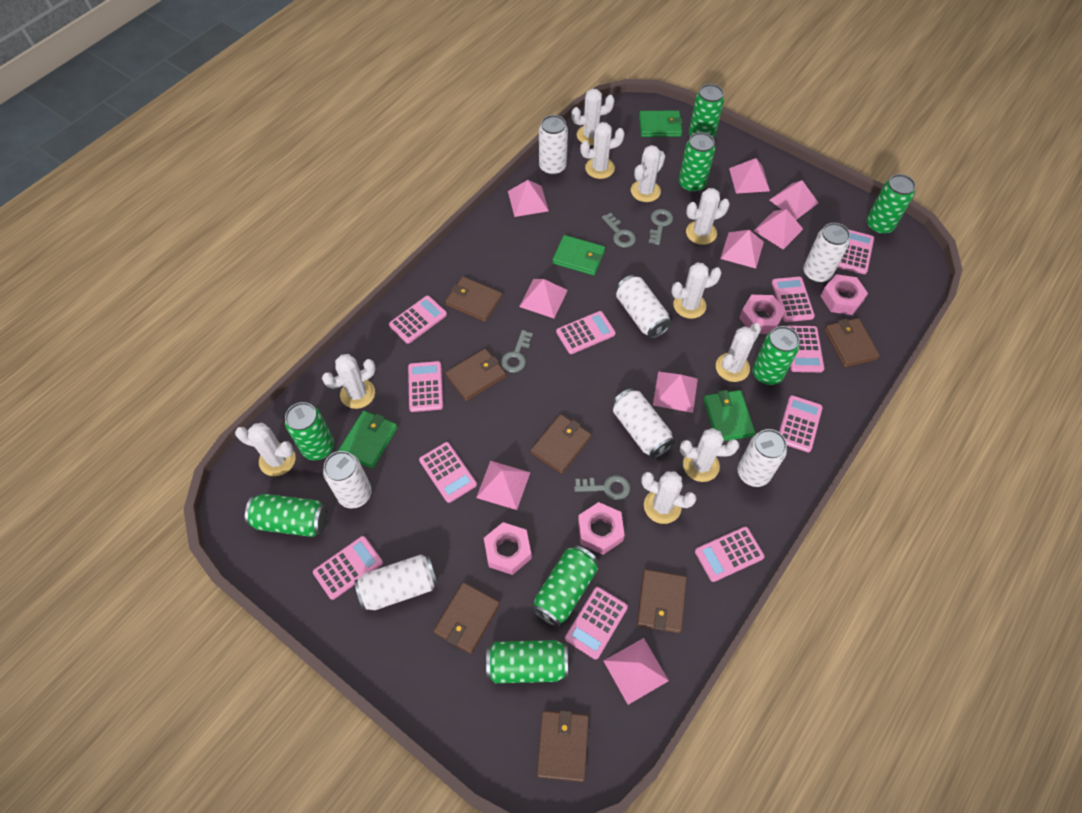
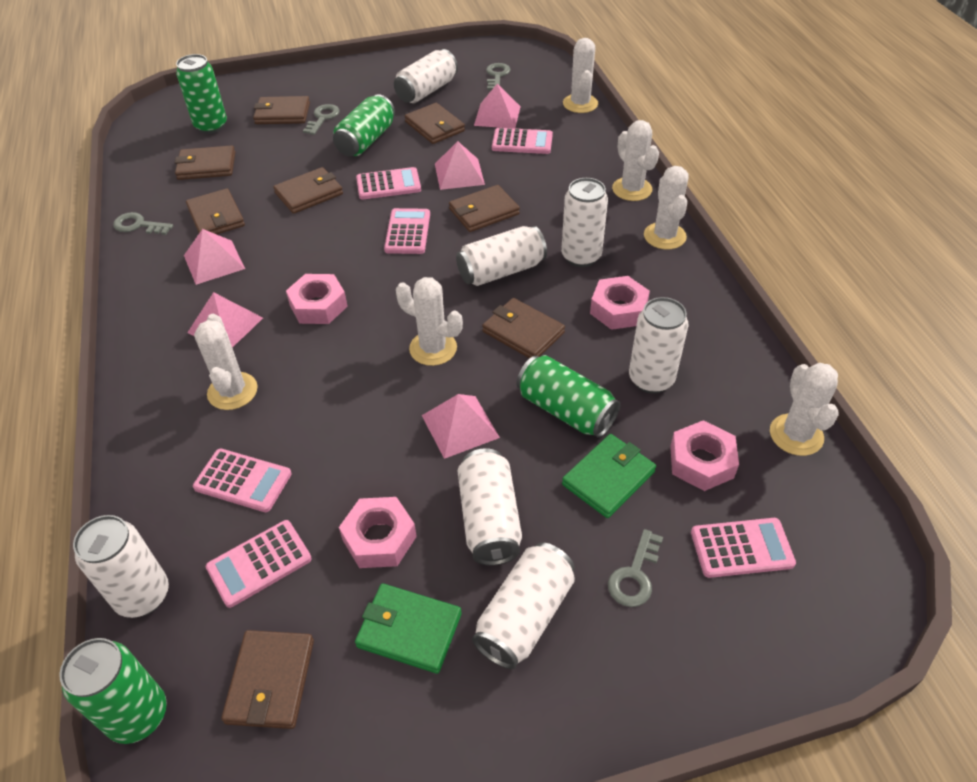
brown wallet: [434,582,500,654] [445,277,502,322] [446,349,506,401] [531,414,591,474] [537,710,589,782] [637,569,687,633] [824,318,880,367] = 7 -> [175,145,235,180] [186,189,245,234] [221,630,314,729] [253,96,310,124] [273,167,343,214] [405,103,465,144] [449,185,520,232] [482,298,565,359] = 8
green can: [245,494,328,537] [285,402,334,460] [486,640,568,683] [532,545,598,627] [679,132,715,193] [689,84,724,138] [753,326,800,385] [867,174,916,235] = 8 -> [59,638,167,744] [176,54,227,134] [333,94,395,156] [517,355,620,438] = 4
green wallet: [338,411,398,469] [552,235,605,276] [639,111,683,137] [704,390,755,441] = 4 -> [355,583,462,674] [562,434,656,518] = 2
pink calculator: [313,536,383,600] [389,296,447,344] [408,361,443,412] [419,442,477,503] [556,311,616,354] [565,587,628,660] [695,527,765,582] [772,277,815,322] [779,395,823,452] [787,325,824,372] [838,230,874,274] = 11 -> [193,449,291,512] [206,520,312,608] [356,167,421,200] [384,208,430,254] [492,128,553,154] [691,518,796,578] = 6
pink pyramid: [476,461,530,510] [508,180,549,217] [519,279,568,318] [604,638,669,705] [653,372,698,413] [720,230,764,269] [729,158,770,194] [754,209,803,249] [770,180,818,220] = 9 -> [184,229,245,285] [187,292,263,348] [422,394,500,459] [435,141,485,190] [474,84,521,129] = 5
white cactus: [235,423,296,476] [322,354,376,409] [571,89,614,145] [580,122,625,179] [631,145,665,202] [641,471,697,524] [671,263,722,319] [680,428,739,482] [686,188,730,245] [716,323,761,382] = 10 -> [194,314,258,410] [396,277,463,366] [563,38,598,113] [612,120,659,201] [644,166,689,249] [770,363,839,456] = 6

